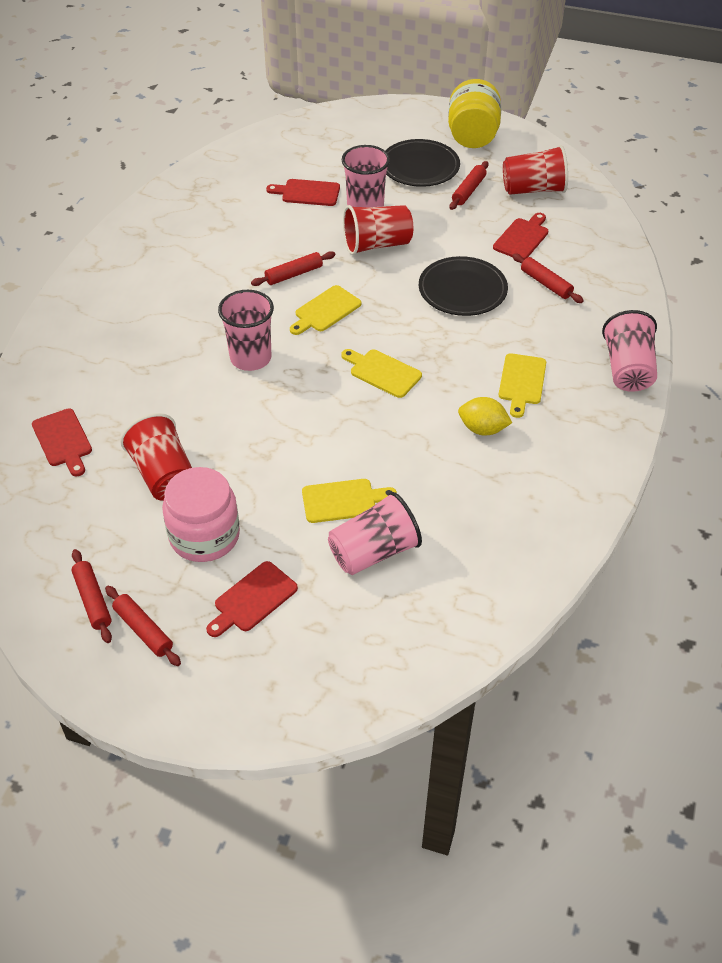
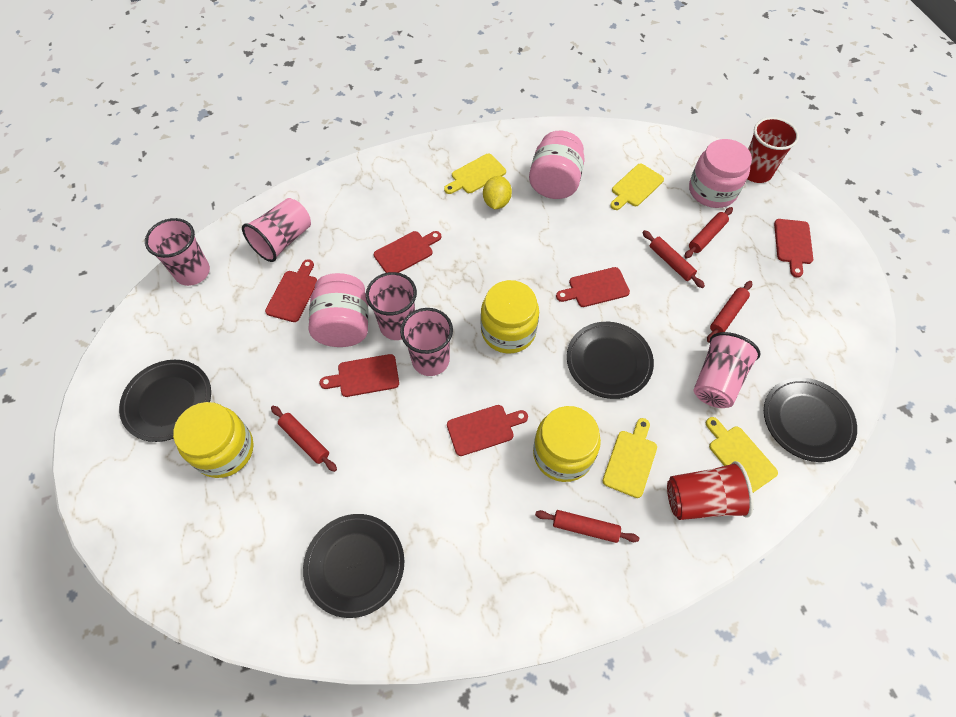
black plate: [385,139,460,187] [419,256,508,316] = 2 -> [119,360,211,442] [303,514,404,618] [567,322,654,399] [764,378,857,462] = 4
pink cup: [218,290,274,371] [328,492,422,575] [342,145,390,207] [602,310,657,392] = 4 -> [145,218,210,286] [242,198,311,262] [366,272,417,340] [400,308,453,376] [694,332,761,408] = 5
pink jar: [162,467,240,562] = 1 -> [309,273,369,347] [529,131,585,199] [689,139,752,208] = 3
red cup: [120,413,192,501] [343,205,413,255] [503,145,568,195] = 3 -> [667,461,754,520] [747,117,799,183] = 2
red cutting board: [32,408,92,476] [206,561,298,637] [266,179,340,206] [493,213,548,260] = 4 -> [265,259,317,322] [319,354,399,397] [374,231,441,273] [447,405,528,456] [556,267,630,307] [774,219,813,277] = 6
yellow jar: [448,79,501,148] = 1 -> [173,402,254,478] [481,280,539,354] [533,406,601,482] = 3

